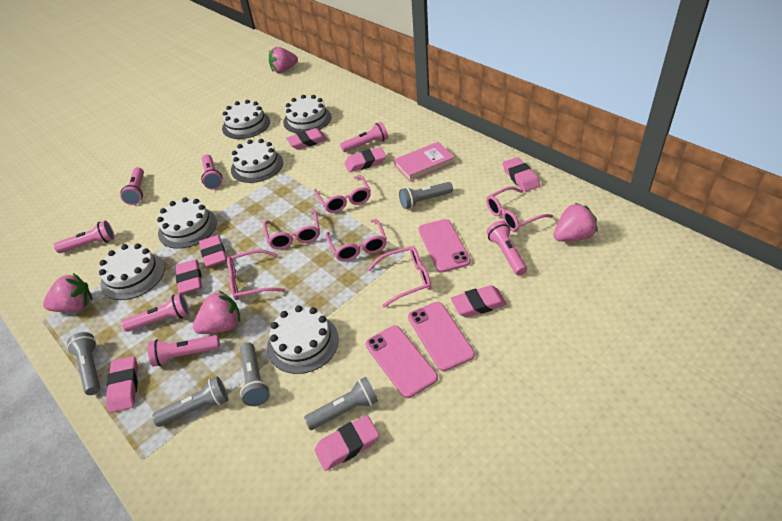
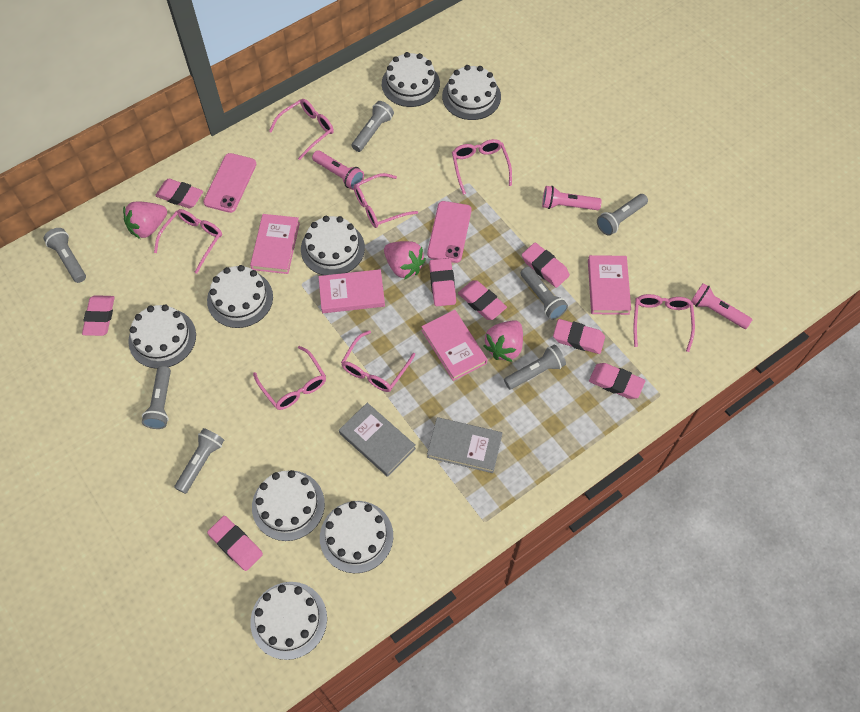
grey book: none = 0 -> [339,403,416,477] [427,417,502,473] = 2
grey flashlight: [67,332,100,395] [152,377,228,427] [240,342,270,406] [304,377,378,430] [399,182,453,209] = 5 -> [44,228,86,283] [142,366,171,429] [174,428,224,494] [352,101,394,152] [504,345,566,390] [521,266,568,320] [597,194,648,236] = 7
pink book: [394,142,455,182] = 1 -> [250,214,300,274] [318,269,385,313] [421,310,487,381] [588,255,631,315] = 4
pink flashlight: [54,221,114,253] [121,167,144,205] [122,293,189,332] [148,335,220,367] [201,155,223,189] [340,122,388,152] [486,221,527,275] = 7 -> [312,150,364,190] [542,186,602,210] [691,283,753,329] = 3
pink glasses: [227,249,285,300] [263,210,320,249] [314,175,371,213] [325,219,387,261] [368,246,431,307] [486,187,553,232] = 6 -> [154,209,222,274] [253,346,326,410] [269,99,334,160] [341,330,415,392] [354,173,418,228] [452,139,512,195] [633,294,695,352] = 7
pink phone: [365,325,438,398] [408,302,475,371] [419,219,471,272] = 3 -> [203,153,256,213] [427,201,471,263] = 2
pink strawberry: [43,273,92,312] [193,291,240,334] [269,47,298,73] [554,203,598,242] = 4 -> [123,202,167,239] [384,241,426,280] [483,320,523,362] = 3
white cake: [99,243,165,300] [157,197,217,249] [222,100,270,139] [231,139,283,183] [267,305,339,374] [283,95,331,133] = 6 -> [128,305,196,369] [207,265,273,328] [250,582,327,660] [252,470,325,541] [301,216,365,275] [320,501,393,573] [382,52,440,107] [442,65,501,120] = 8

